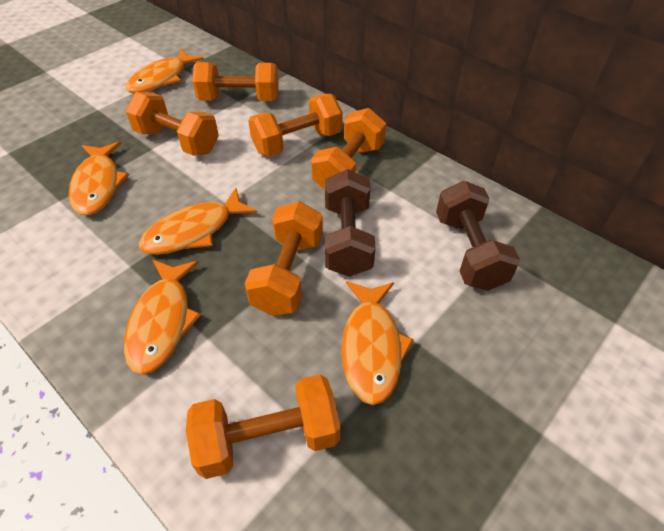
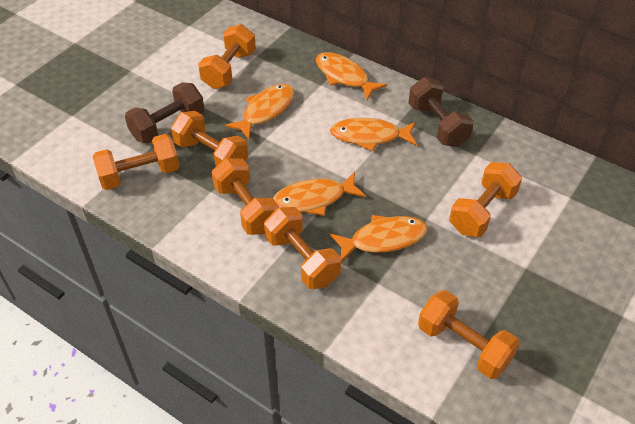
orange dumbbell: [126,92,219,156] [186,375,341,479] [192,62,279,101] [244,201,323,316] [248,94,343,157] [311,108,386,190] = 6 -> [93,134,180,190] [171,111,248,166] [198,24,256,89] [212,158,279,235] [264,207,341,289] [418,290,520,379] [449,162,522,237] = 7

